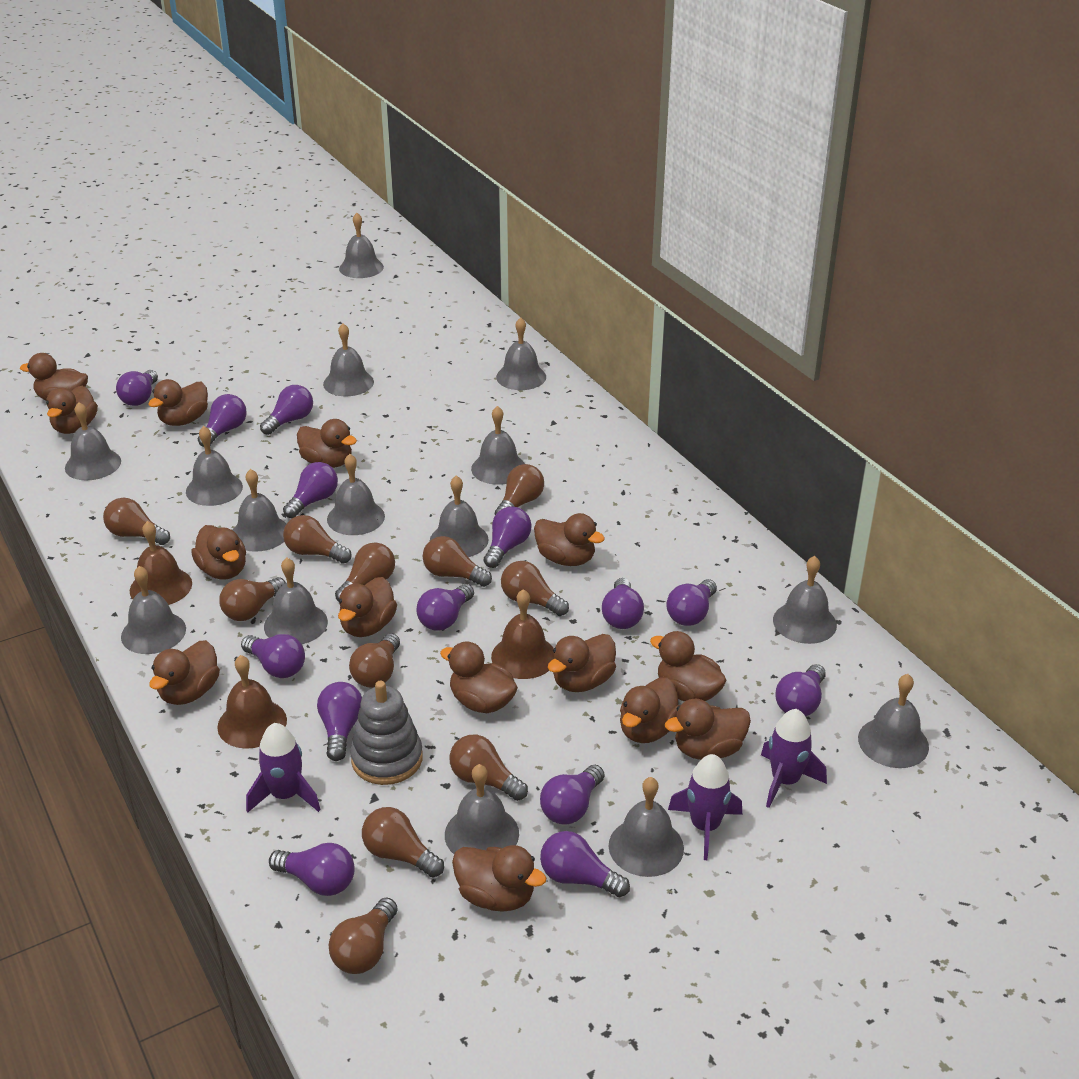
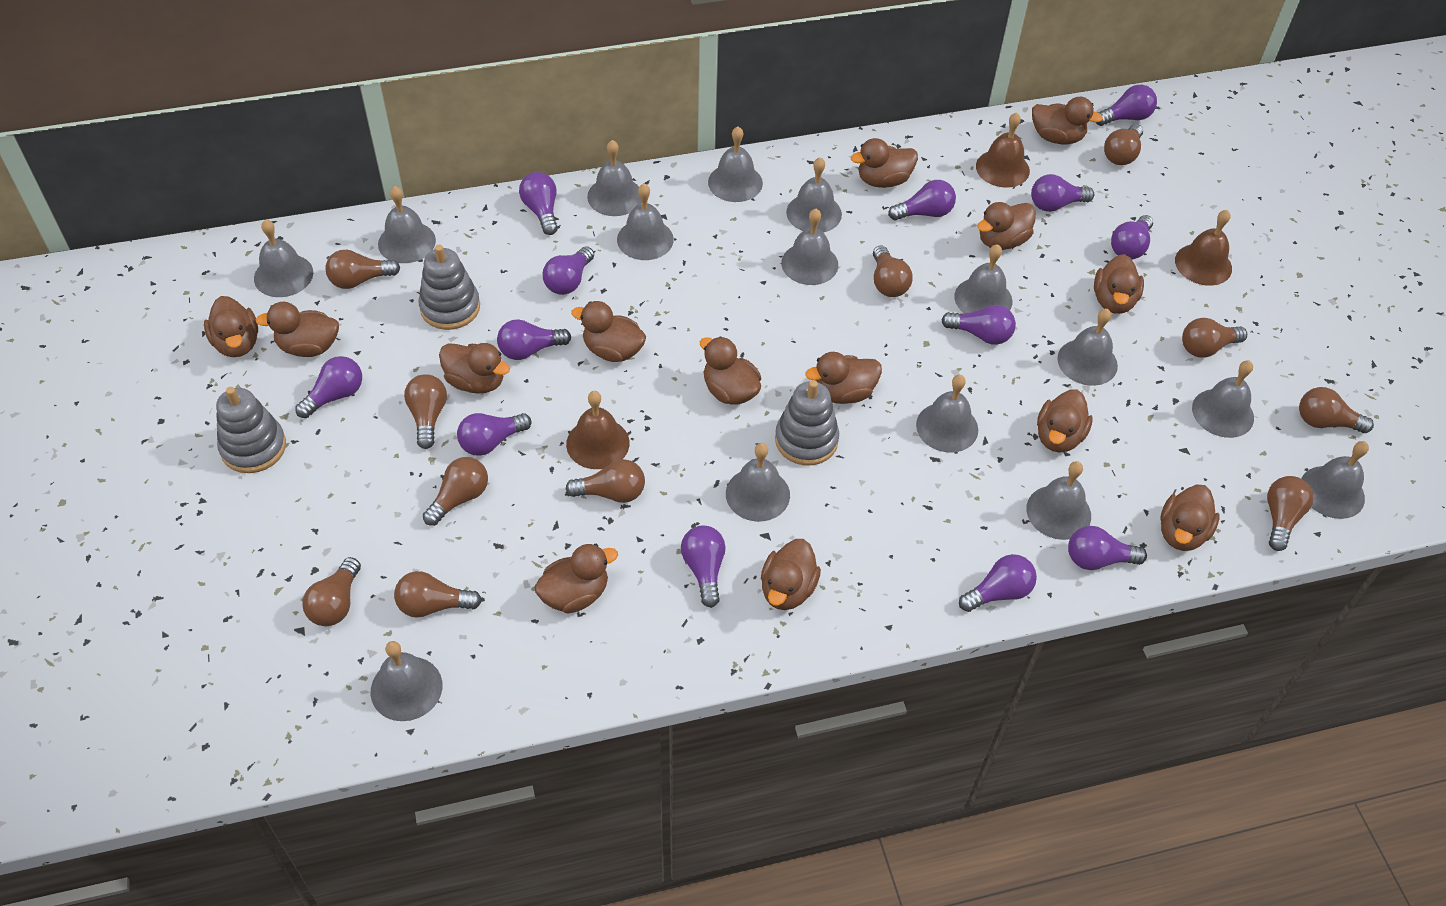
grey stacking toy: [350,681,423,785] = 1 -> [216,387,286,473] [418,245,480,330] [775,380,839,466] = 3
purple light bulb: [116,370,158,406] [198,394,246,447] [241,634,305,678] [260,385,313,435] [269,843,355,896] [283,462,338,518] [317,682,362,761] [417,584,474,631] [484,506,532,568] [540,765,604,825] [540,831,630,897] [602,578,644,629] [666,579,717,626] [775,664,826,716] = 14 -> [295,356,362,418] [457,413,531,456] [497,319,571,360] [519,172,558,235] [543,246,594,295] [681,525,726,608] [888,180,956,220] [941,305,1016,345] [959,554,1037,612] [1031,174,1094,212] [1068,526,1147,570] [1096,85,1157,126] [1111,215,1153,259] = 13
purple rocket: [246,723,321,813] [668,754,742,860] [761,709,827,808] = 3 -> none = 0

